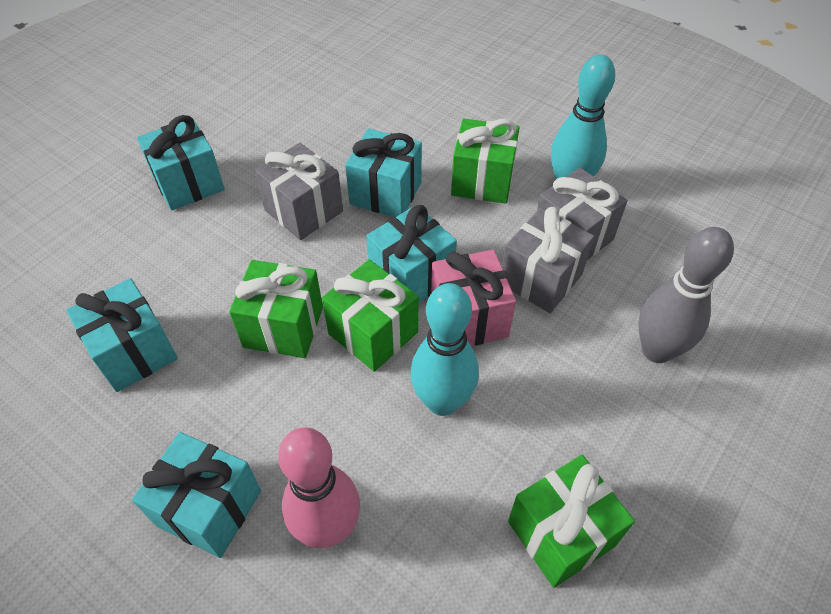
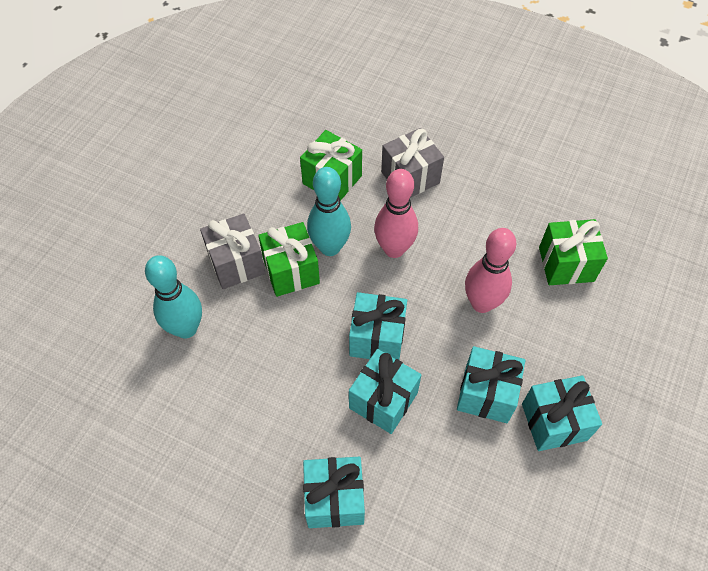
green gift: [229,260,323,358] [322,260,418,372] [451,118,519,204] [508,455,635,588] = 4 -> [258,222,320,297] [300,130,362,201] [539,219,608,285] = 3
grey bowling pin: [639,227,734,363] = 1 -> none = 0
grey gift: [255,143,343,240] [502,207,594,313] [537,168,628,260] = 3 -> [200,214,265,289] [381,128,444,198] = 2
pink bowling pin: [278,427,360,548] = 1 -> [374,169,418,258] [465,228,517,313] = 2
pink gift: [431,249,516,346] = 1 -> none = 0

